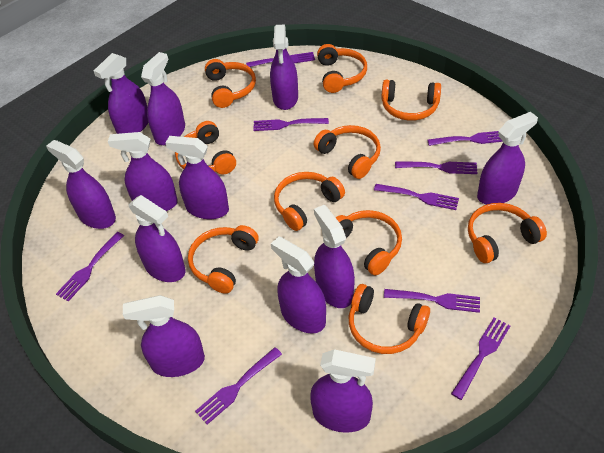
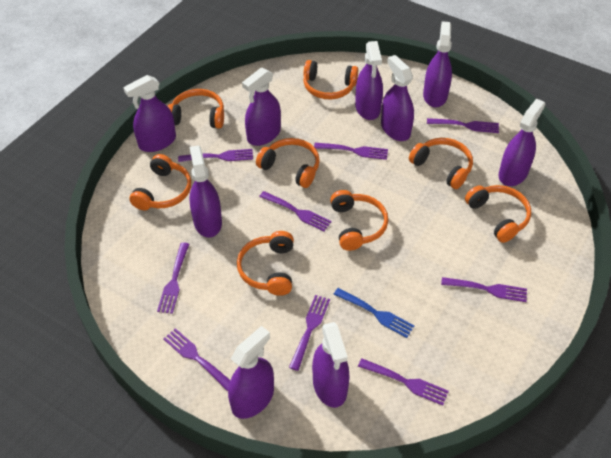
blue fork: none = 0 -> [333,288,414,338] = 1
orange headphones: [175,121,236,174] [188,225,259,294] [205,59,256,108] [274,172,345,231] [314,125,381,179] [317,44,367,93] [336,210,402,275] [349,284,430,354] [381,80,441,121] [468,203,547,263] = 10 -> [129,154,191,210] [168,89,224,129] [237,231,294,296] [256,138,320,188] [303,60,358,99] [330,190,388,251] [409,138,473,189] [465,185,531,243] = 8
purple spray bottle: [46,140,116,229] [94,53,148,134] [108,132,178,211] [123,295,205,377] [129,195,185,282] [141,52,185,145] [165,136,229,219] [270,25,298,110] [271,236,326,333] [310,349,376,433] [314,205,355,308] [477,112,538,205] = 12 -> [123,75,176,152] [189,145,222,238] [228,326,274,419] [242,67,281,146] [312,322,350,408] [355,41,383,120] [381,55,414,141] [423,21,452,107] [499,99,545,186] = 9

